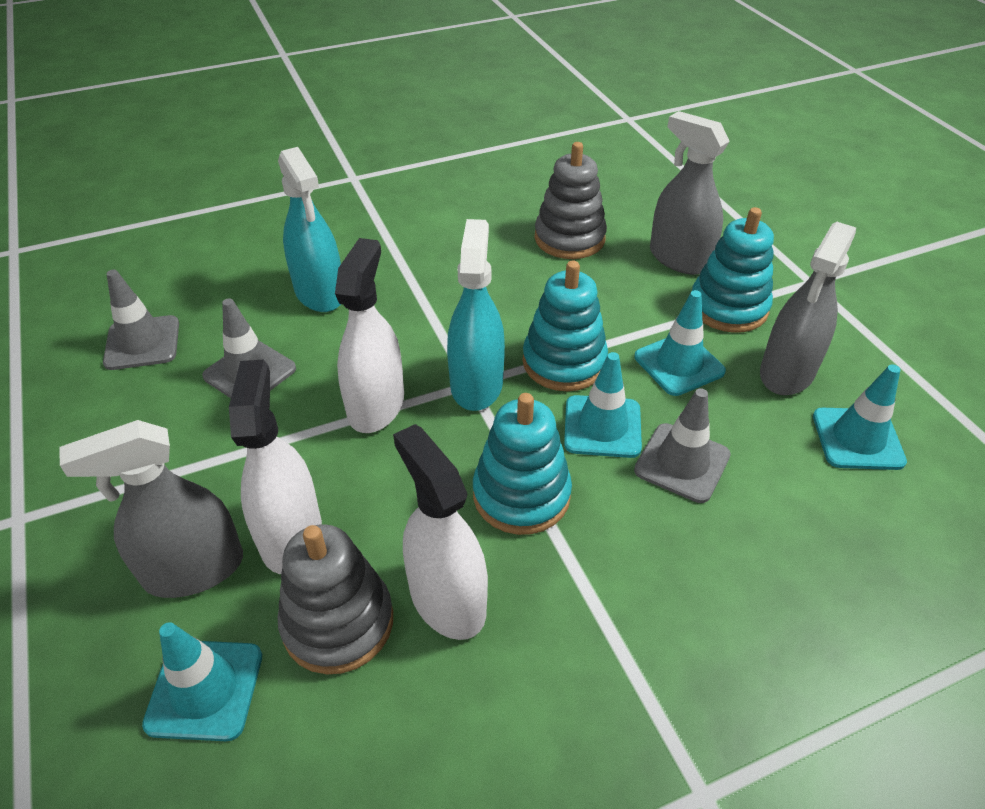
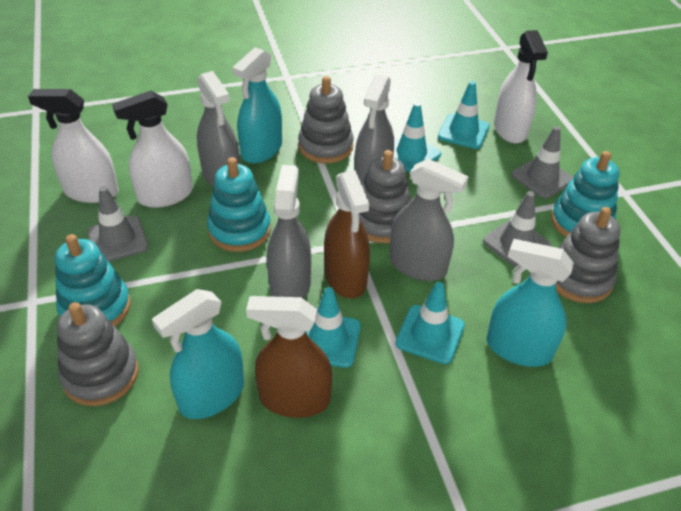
brown spray bottle: none = 0 -> [246,296,332,418] [324,170,370,299] = 2
grey spray bottle: [59,420,243,598] [650,111,730,275] [760,222,856,395] = 3 -> [197,71,240,186] [267,165,311,299] [354,75,394,185] [389,159,469,281] = 4
grey stacking toy: [278,525,393,674] [535,142,607,259] = 2 -> [57,302,139,406] [298,76,354,164] [359,150,411,243] [556,207,621,303] = 4
turquoise spray bottle: [278,147,341,312] [447,219,505,411] = 2 -> [152,289,244,419] [232,47,282,163] [486,239,574,367] = 3

